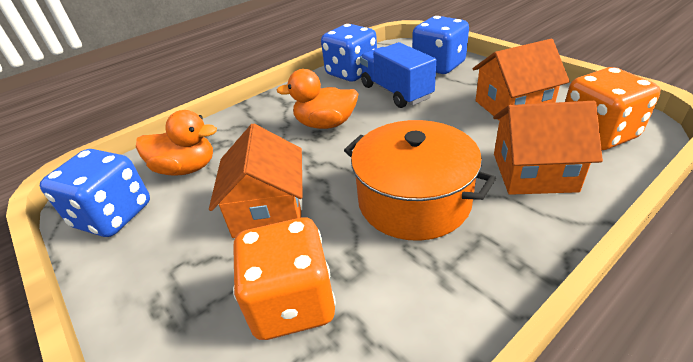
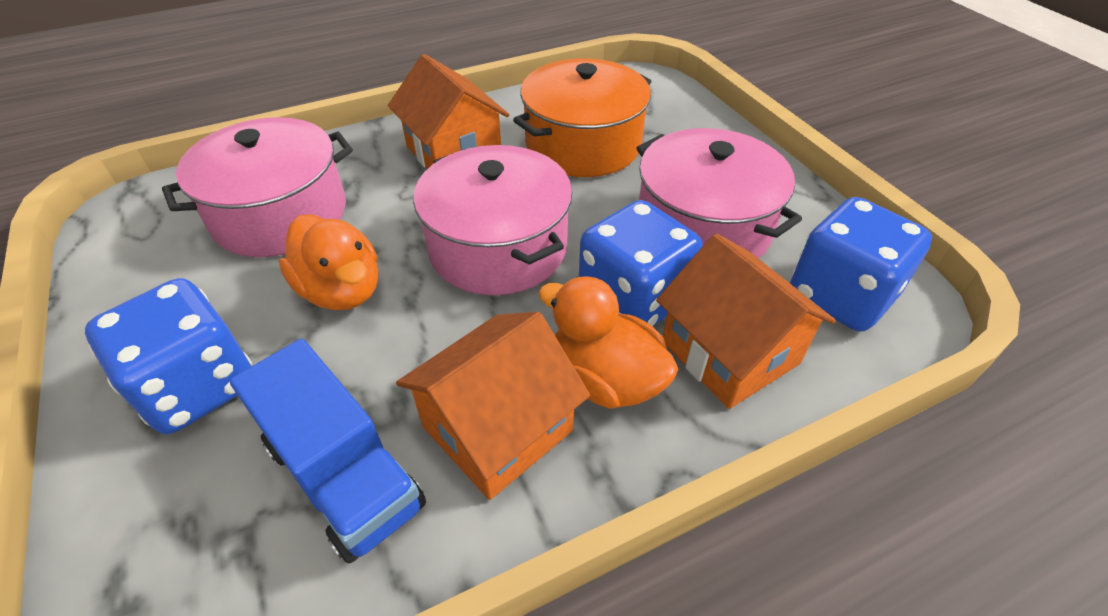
orange dice: [233,217,336,340] [565,67,660,150] = 2 -> none = 0
pink pot: none = 0 -> [162,117,353,257] [413,145,572,295] [636,128,802,259] = 3

